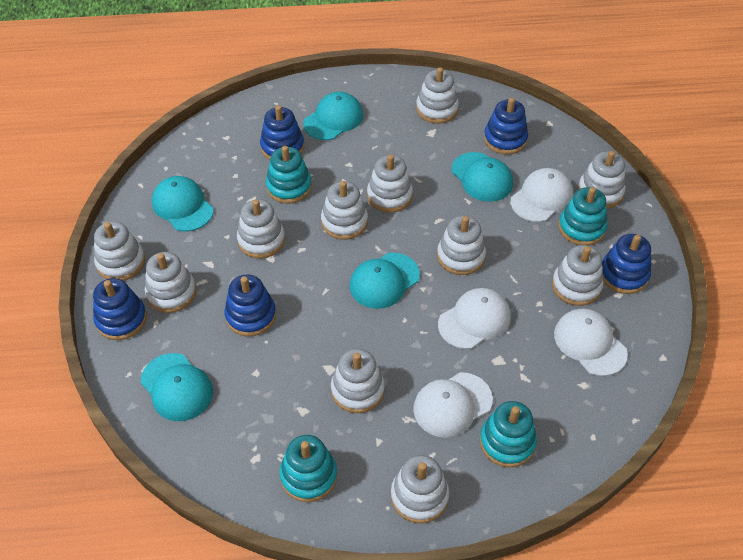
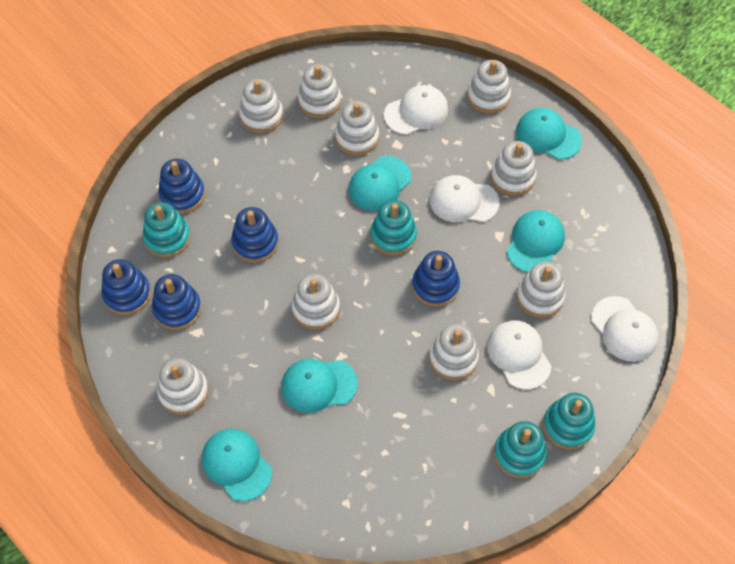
white stacking toy: [94,221,145,281] [145,252,196,313] [237,199,285,258] [321,181,368,240] [331,349,385,413] [367,154,413,213] [391,455,449,523] [416,67,459,124] [437,215,486,275] [552,245,603,306] [578,151,625,208] = 11 -> [157,358,209,415] [239,79,283,133] [291,274,340,330] [298,64,341,118] [335,101,379,155] [429,324,479,380] [467,60,511,113] [491,141,537,196] [516,262,566,318] = 9

